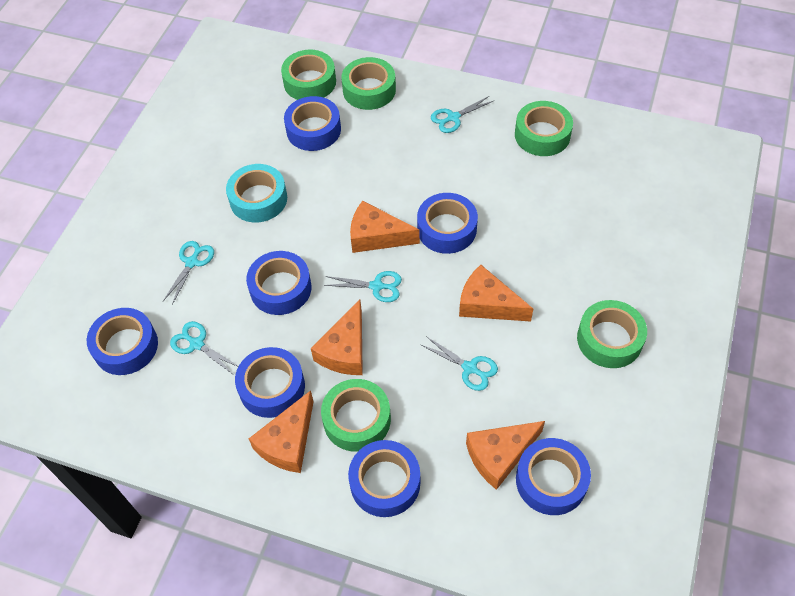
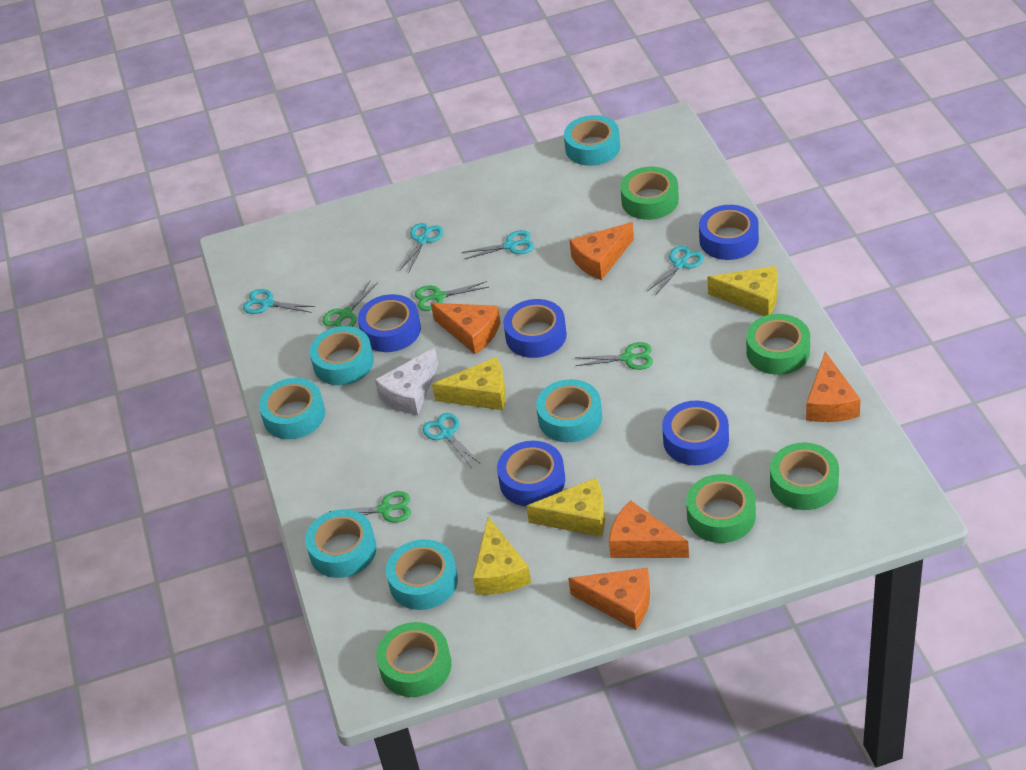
blue tape: [87,308,158,375] [235,347,305,418] [246,251,312,315] [284,96,341,151] [348,440,420,517] [417,193,478,254] [516,438,591,515] = 7 -> [358,294,421,352] [497,441,565,506] [503,299,567,358] [662,400,729,465] [699,205,759,260] = 5
green scissors: none = 0 -> [322,281,378,327] [329,491,411,523] [415,281,489,311] [575,342,653,370] = 4
turquoise tape: [226,164,287,222] = 1 -> [259,378,325,439] [305,509,377,578] [309,326,374,385] [386,539,458,610] [536,379,602,442] [564,115,620,166] = 6
white cheese: none = 0 -> [375,348,438,415] = 1
yellow cheese: none = 0 -> [432,357,506,410] [473,517,531,595] [526,478,605,537] [707,266,777,316] = 4

